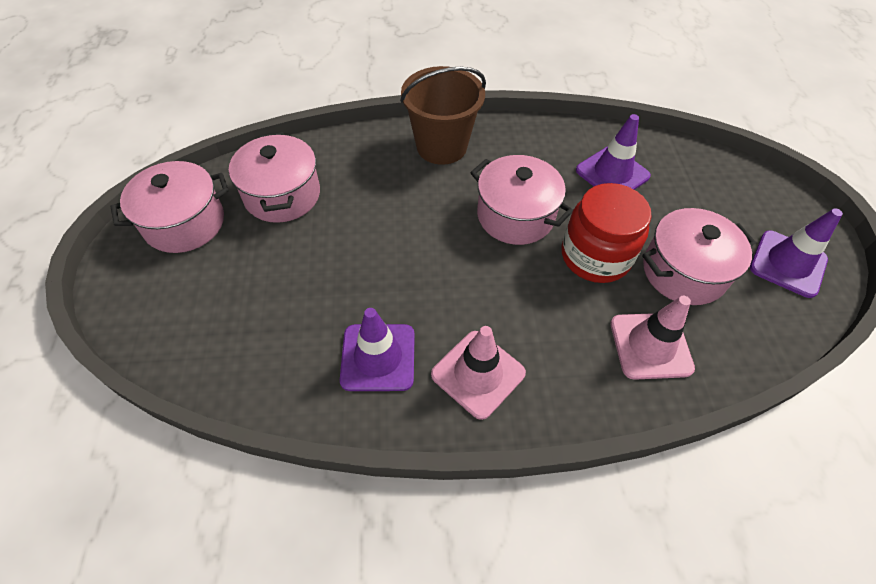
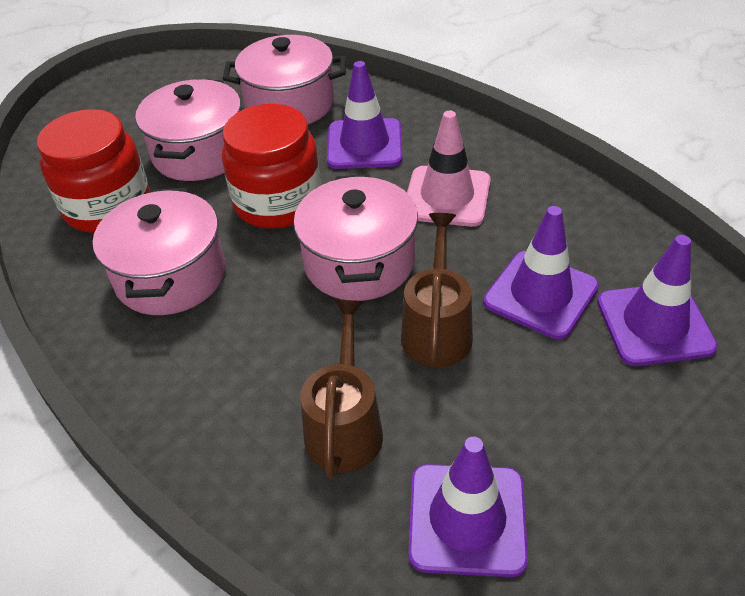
brown bucket: [400,66,486,165] = 1 -> none = 0
brown watering can: none = 0 -> [300,300,383,478] [401,213,473,367] = 2
pink traffic cone: [431,326,526,420] [610,296,695,380] = 2 -> [407,111,491,227] = 1
purple traffic cone: [340,308,415,391] [576,114,651,190] [750,208,843,298] = 3 -> [327,61,402,169] [409,437,528,577] [484,206,599,339] [597,235,718,366] = 4
red jar: [562,183,652,283] = 1 -> [37,109,150,233] [222,104,321,229] = 2

